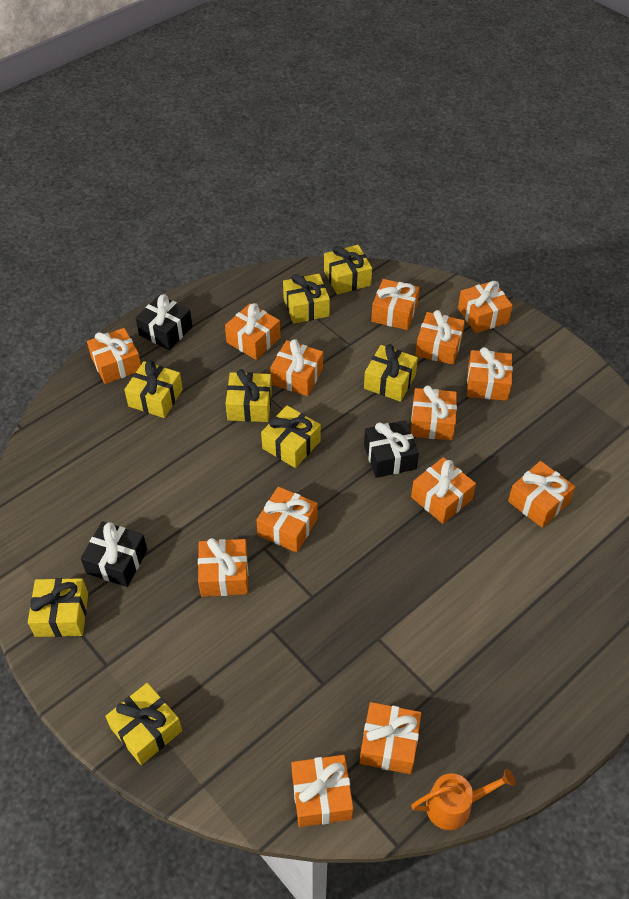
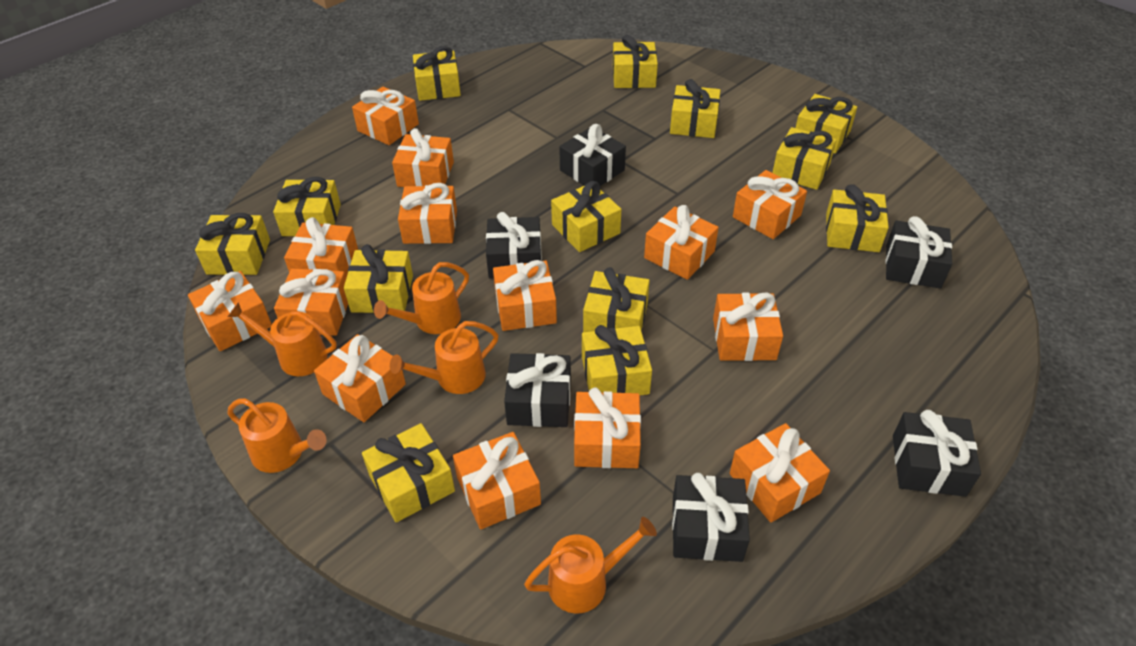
black gift: [81,521,147,587] [136,294,192,350] [364,420,419,478] = 3 -> [486,212,542,278] [504,353,571,427] [559,124,626,186] [672,473,750,562] [886,216,952,289] [893,410,981,497] = 6
orange watering can: [411,769,516,830] = 1 -> [227,302,337,376] [227,398,327,473] [374,262,469,334] [390,321,498,394] [524,517,657,614] = 5
yellow gift: [28,578,88,637] [105,683,182,765] [124,360,183,418] [225,369,272,422] [261,406,321,468] [283,274,330,324] [324,245,372,294] [364,344,418,402] = 8 -> [195,213,270,275] [273,177,341,236] [344,244,413,313] [362,423,455,522] [413,46,461,101] [551,181,621,252] [582,325,652,395] [583,267,650,332] [613,35,658,88] [670,79,720,138] [772,127,837,190] [796,94,857,153] [826,184,889,252] = 13

